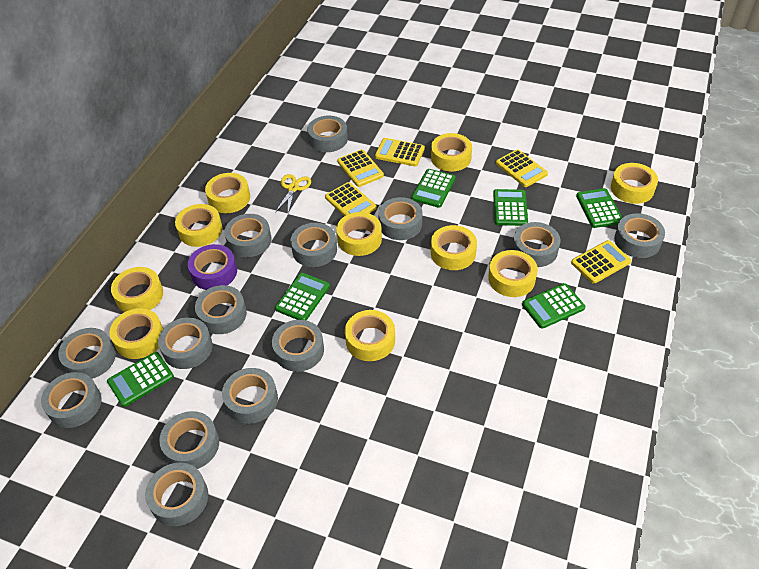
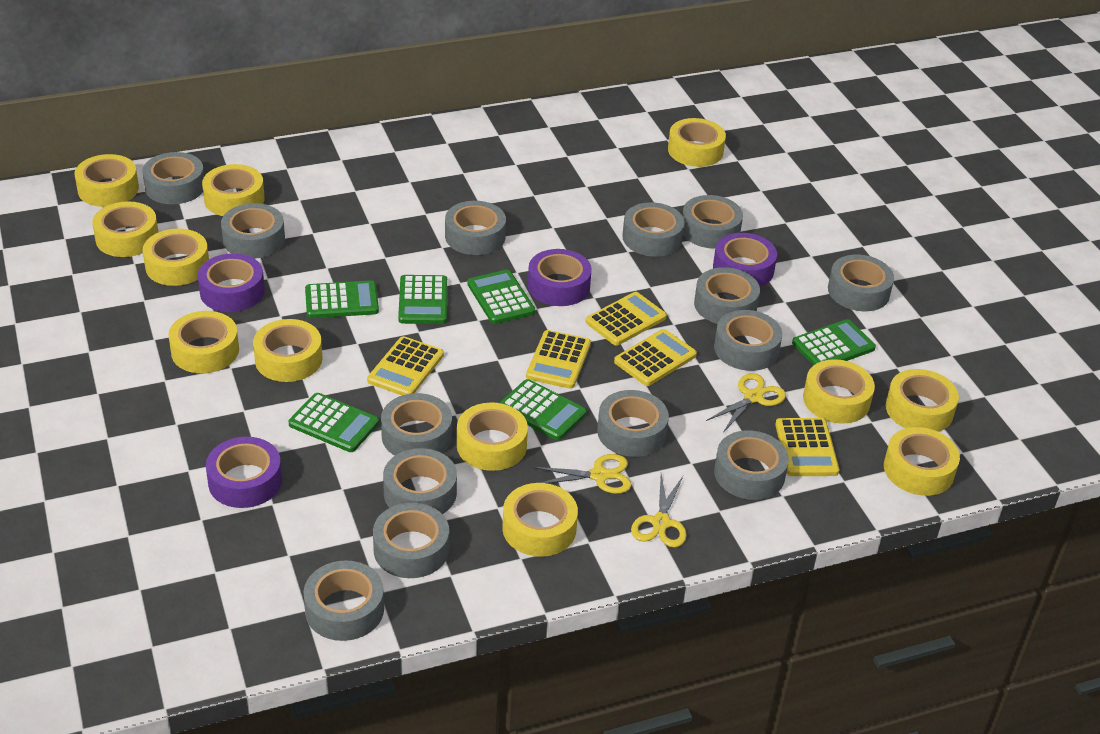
purple tape: [188,244,237,290] = 1 -> [198,253,265,312] [206,437,282,508] [528,249,592,306] [713,233,777,287] = 4
yellow scissors: [274,174,311,214] = 1 -> [532,454,632,494] [631,474,687,547] [706,373,786,433] = 3
yellow tape: [110,308,163,359] [111,267,163,312] [175,204,223,247] [205,173,250,213] [336,212,382,256] [345,310,395,361] [431,133,472,172] [431,225,477,270] [488,250,538,297] [611,163,658,204] = 10 -> [74,154,139,207] [92,202,158,257] [143,229,209,286] [169,311,239,373] [202,164,265,216] [253,319,323,382] [457,402,528,471] [502,483,578,557] [668,118,726,167] [803,359,875,424] [884,427,960,496] [886,369,959,432] = 12

